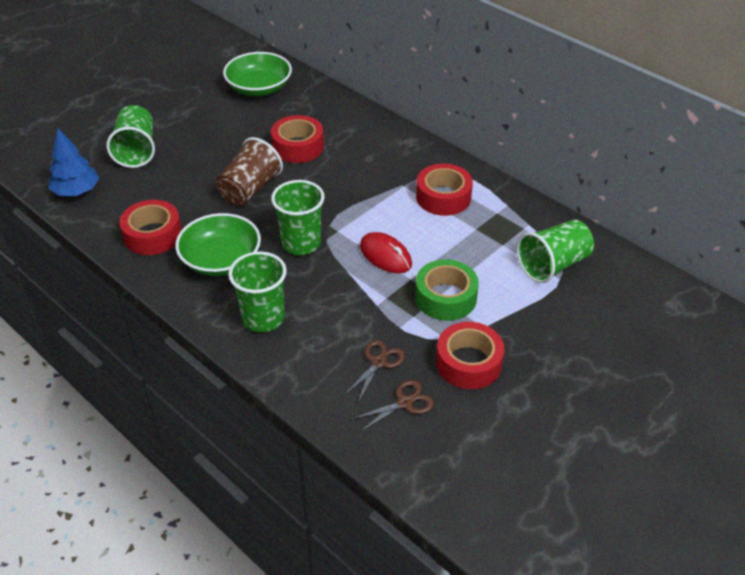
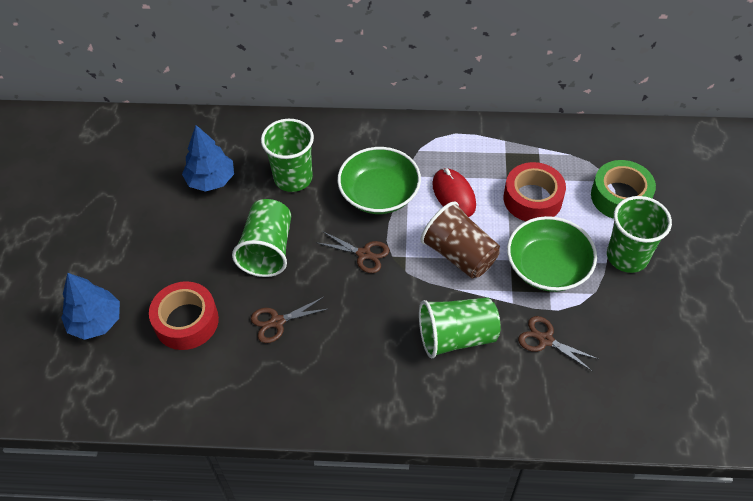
blue tree: [48,128,99,196] = 1 -> [61,273,120,340] [182,125,234,192] = 2
brown scissors: [344,340,405,402] [352,380,434,432] = 2 -> [251,297,328,343] [317,231,390,273] [518,316,598,371] = 3
red tape: [120,200,182,255] [271,115,324,163] [416,164,473,216] [436,322,505,389] = 4 -> [149,281,219,350] [504,162,566,221] = 2

